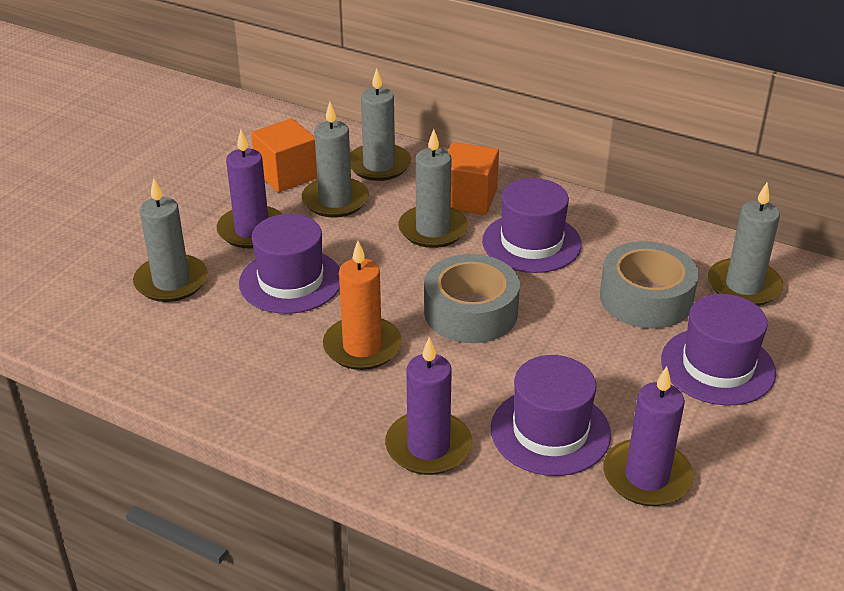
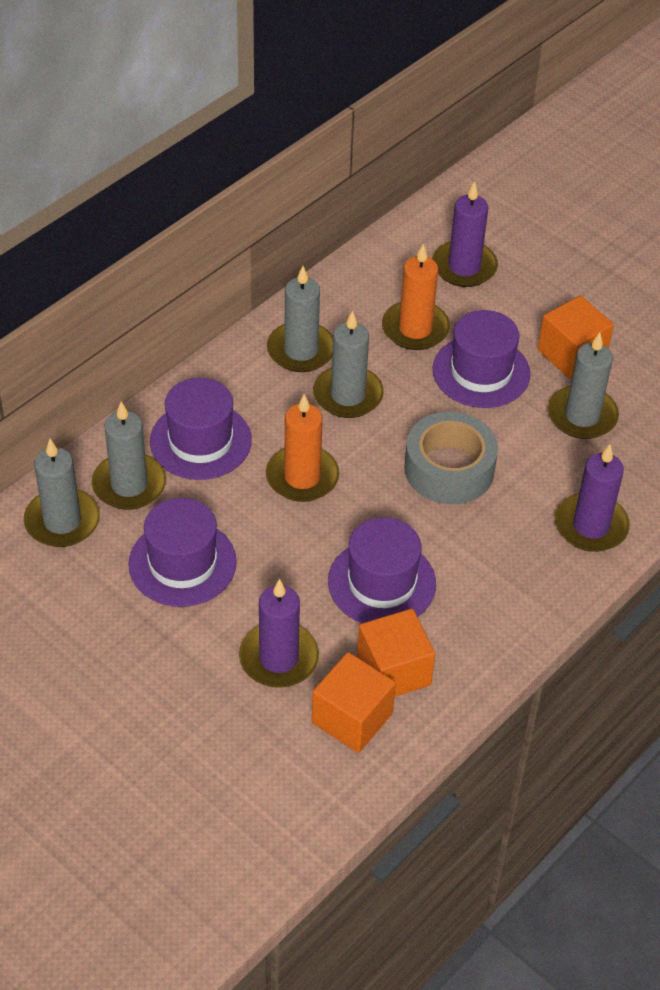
grey tape: [424,254,520,343] [600,241,699,329] = 2 -> [404,412,498,504] = 1
orange candle: [323,241,402,370] = 1 -> [266,394,339,502] [382,244,450,350] = 2
orange cube: [251,118,317,192] [447,142,499,215] = 2 -> [312,652,396,753] [357,609,435,697] [538,295,614,379] = 3

